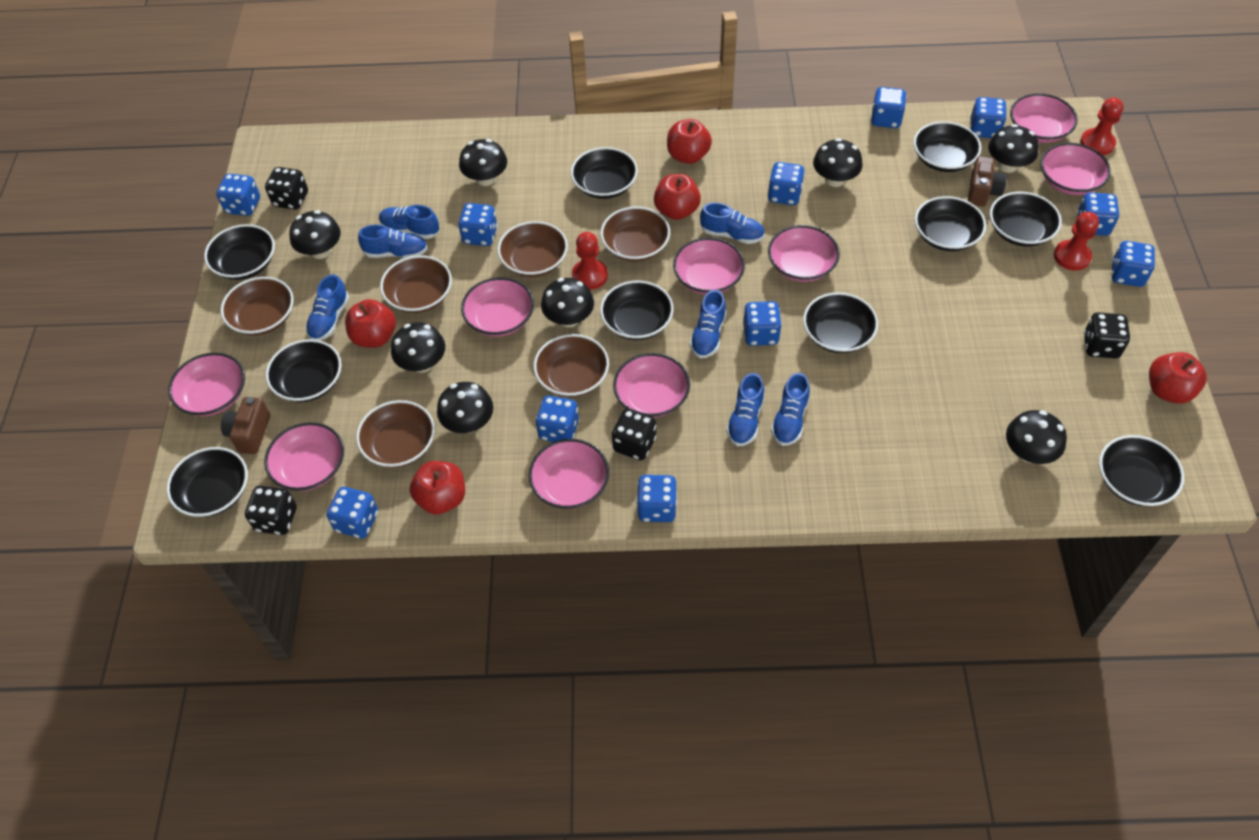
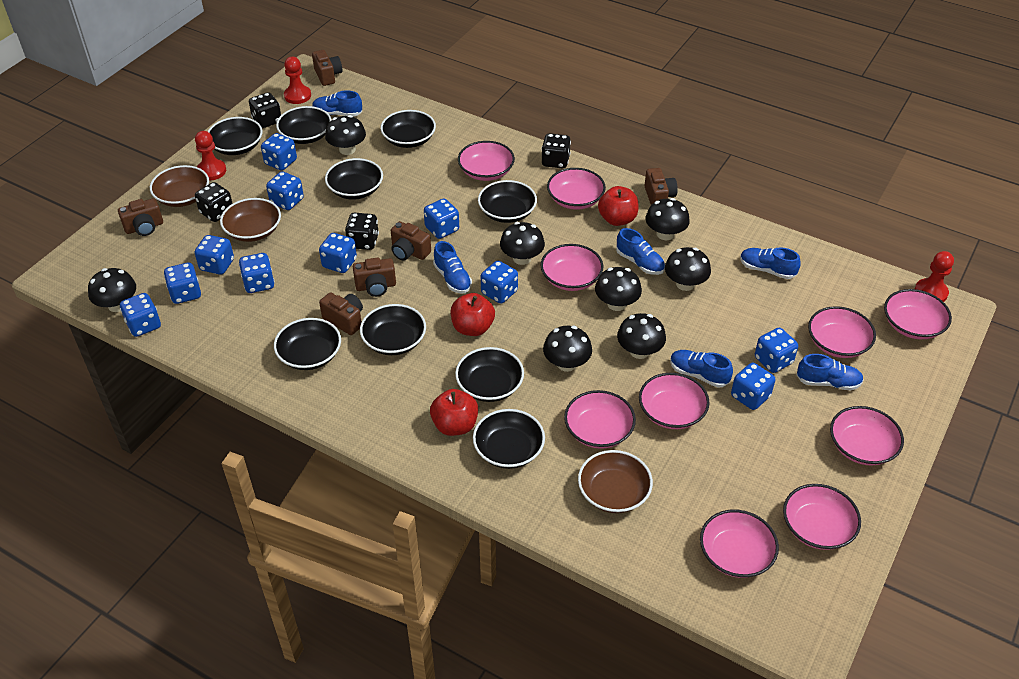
black bowl: [166,447,248,517] [204,224,275,280] [266,339,341,402] [571,147,638,199] [600,280,674,340] [803,292,878,353] [913,121,981,172] [915,196,986,251] [990,192,1062,246] [1099,435,1184,506] = 10 -> [207,117,263,155] [274,318,341,370] [276,106,332,144] [325,158,383,200] [360,304,426,355] [381,110,436,148] [455,347,524,402] [473,409,545,469] [478,180,537,223] = 9
blue shoe: [306,275,349,341] [358,225,428,258] [379,205,439,239] [690,290,726,358] [700,202,765,244] [726,373,765,446] [771,373,810,446] = 7 -> [312,90,362,117] [433,241,472,294] [616,228,665,275] [670,350,733,387] [740,247,801,279] [797,354,864,391] = 6
brown bowl: [220,277,294,335] [356,400,435,468] [380,255,452,313] [497,221,568,277] [534,334,609,397] [600,207,670,262] = 6 -> [150,165,209,207] [220,198,281,242] [578,450,653,513] = 3
brown camera: [221,397,270,454] [968,156,1007,206] = 2 -> [118,198,163,236] [312,50,342,86] [319,292,363,335] [353,257,396,297] [391,221,431,261] [645,168,678,205] = 6
pink bowl: [168,353,245,416] [264,422,344,491] [461,277,534,336] [529,439,609,509] [613,353,690,418] [673,237,745,294] [768,225,840,282] [1010,93,1078,143] [1040,143,1111,195] = 9 -> [458,141,515,181] [540,244,604,291] [547,168,606,210] [564,390,636,449] [639,373,709,429] [700,510,779,578] [783,484,861,550] [808,306,876,358] [830,406,904,466] [884,289,952,339] = 10
red apple: [345,299,396,348] [410,461,465,515] [654,174,701,220] [667,119,712,164] [1149,352,1207,404] = 5 -> [430,389,478,436] [451,293,495,336] [598,186,639,226] = 3

